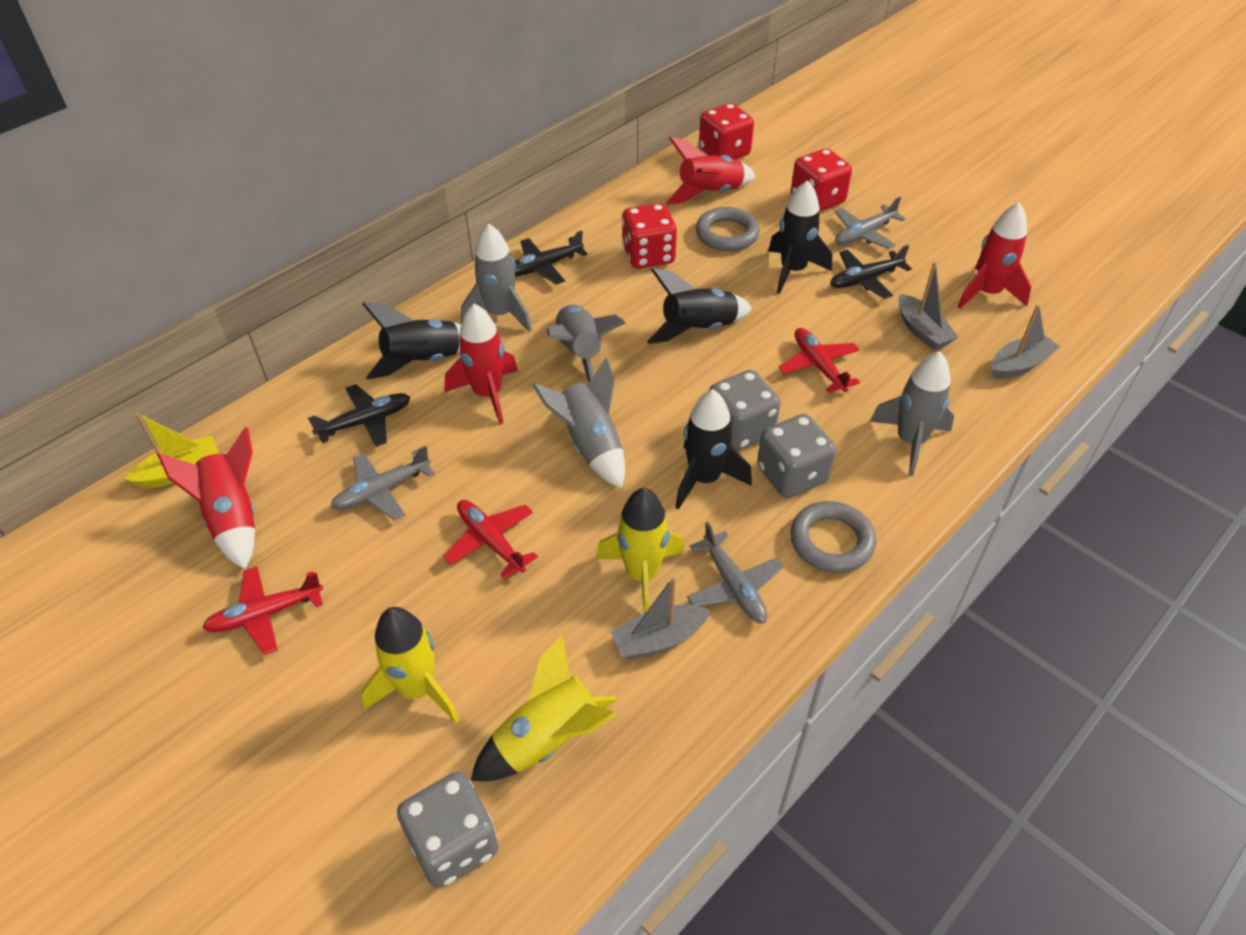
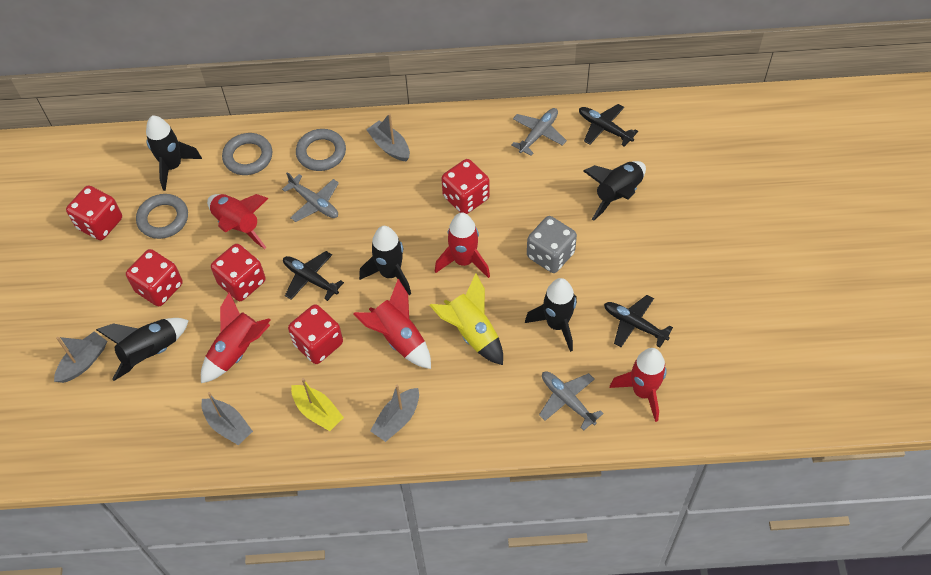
black rocket: [362,302,461,380] [647,268,752,344] [675,389,752,509] [768,180,832,294] = 4 -> [96,318,189,381] [146,116,202,191] [359,226,411,295] [525,278,577,352] [583,161,646,221] = 5
grey boat: [611,576,711,659] [898,262,958,350] [991,304,1060,379] = 3 -> [54,331,107,383] [202,392,253,445] [366,113,410,161] [370,385,419,442] = 4
grey dice: [397,772,498,888] [709,370,780,451] [757,414,836,498] = 3 -> [527,216,577,273] = 1
grey ring: [696,207,760,251] [790,501,876,573] = 2 -> [136,194,188,239] [222,133,272,175] [296,129,346,171] = 3
grey rocket: [461,224,532,332] [532,357,625,489] [547,304,626,382] [870,351,954,476] = 4 -> none = 0
red dice: [622,203,677,269] [699,103,754,159] [791,148,852,211] = 3 -> [66,186,122,240] [126,249,183,307] [211,244,265,301] [288,304,343,364] [441,159,490,214] = 5
red plane: [202,566,323,655] [443,500,538,579] [779,328,860,393] = 3 -> none = 0
red rocket: [158,427,255,569] [445,304,518,424] [666,137,756,204] [957,202,1031,309] = 4 -> [201,292,271,383] [207,194,269,249] [353,279,431,369] [435,213,490,278] [610,348,667,422] = 5
yellow rocket: [360,607,459,723] [471,634,617,781] [596,488,684,613] = 3 -> [429,273,503,365] = 1

